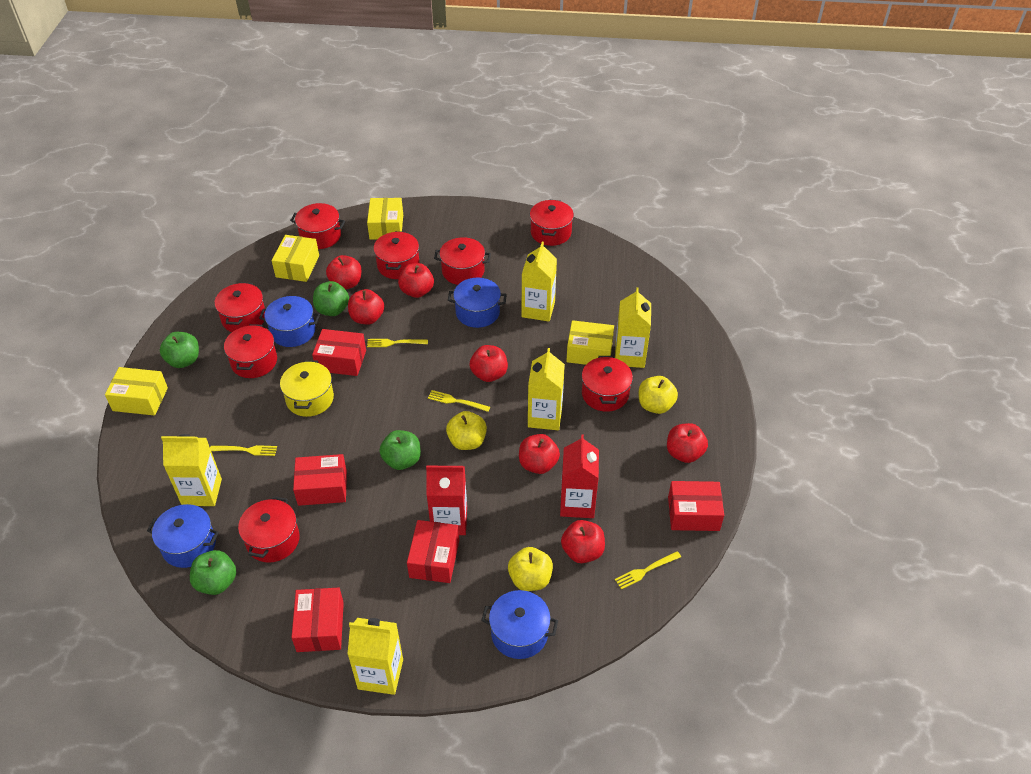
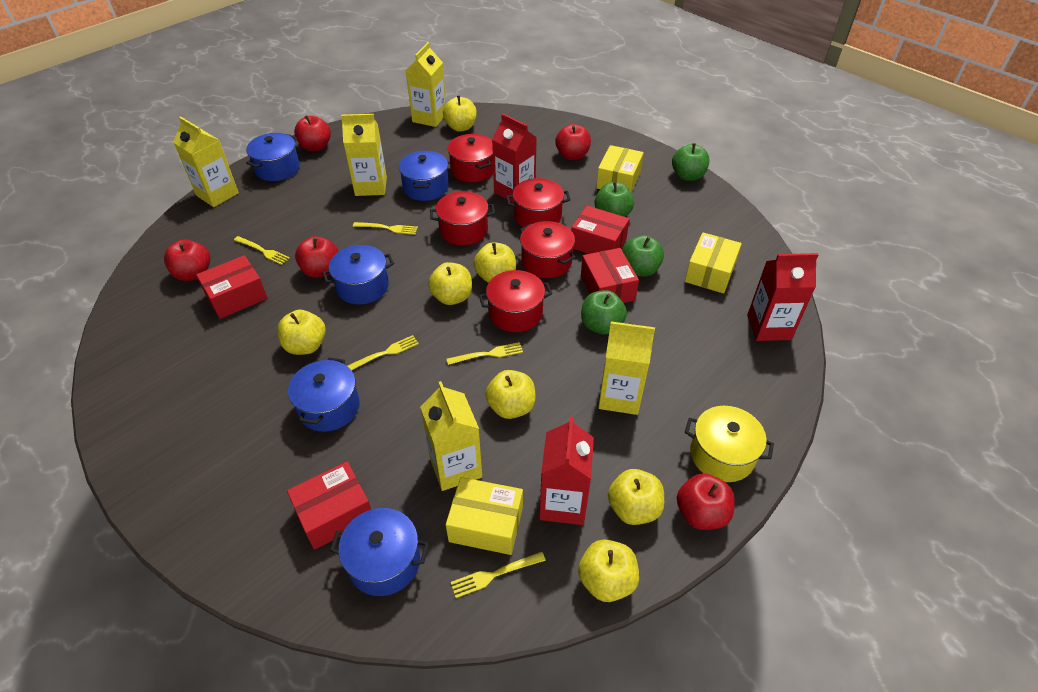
blue pot: [147,504,219,568] [259,296,320,347] [448,278,507,328] [481,590,558,659] = 4 -> [246,133,300,181] [288,358,360,432] [322,245,394,305] [330,508,429,596] [399,151,449,201] = 5
red apple: [326,255,362,289] [348,289,384,325] [398,263,434,298] [470,345,508,382] [519,434,560,474] [561,520,605,563] [667,423,708,463] = 7 -> [164,239,210,281] [294,115,331,151] [295,236,339,278] [555,124,591,160] [677,474,735,530] = 5
red box: [291,588,344,652] [293,454,347,506] [312,329,366,376] [407,520,459,583] [668,481,724,531] = 5 -> [196,255,267,319] [287,461,371,550] [571,206,629,254] [581,248,639,303] = 4
red carton: [426,466,467,535] [560,434,599,518] = 2 -> [492,114,537,203] [539,416,594,525] [747,253,818,341] = 3
red pot: [215,282,265,332] [224,324,277,378] [238,496,300,563] [290,203,345,249] [374,231,419,279] [434,237,491,285] [530,200,574,246] [582,356,633,412] = 8 -> [430,191,495,245] [448,134,493,182] [479,270,552,332] [506,178,571,227] [520,221,576,278] = 5
yellow apple: [446,411,487,450] [508,547,553,591] [639,376,678,414] = 3 -> [277,310,326,355] [428,262,472,305] [443,96,477,131] [474,242,516,283] [485,370,536,419] [578,539,639,602] [608,469,664,525] = 7
yellow box: [105,367,168,416] [272,235,319,282] [367,198,403,240] [566,320,614,365] = 4 -> [446,477,523,555] [596,145,644,193] [685,232,742,293] = 3
yellow fork: [210,445,277,456] [367,339,428,347] [428,390,490,412] [615,551,681,590] = 4 -> [234,236,290,265] [348,335,419,370] [353,222,418,235] [447,342,523,365] [451,552,546,598] = 5

